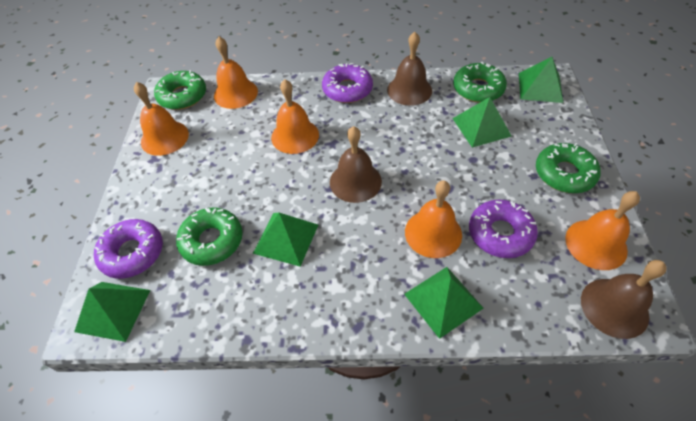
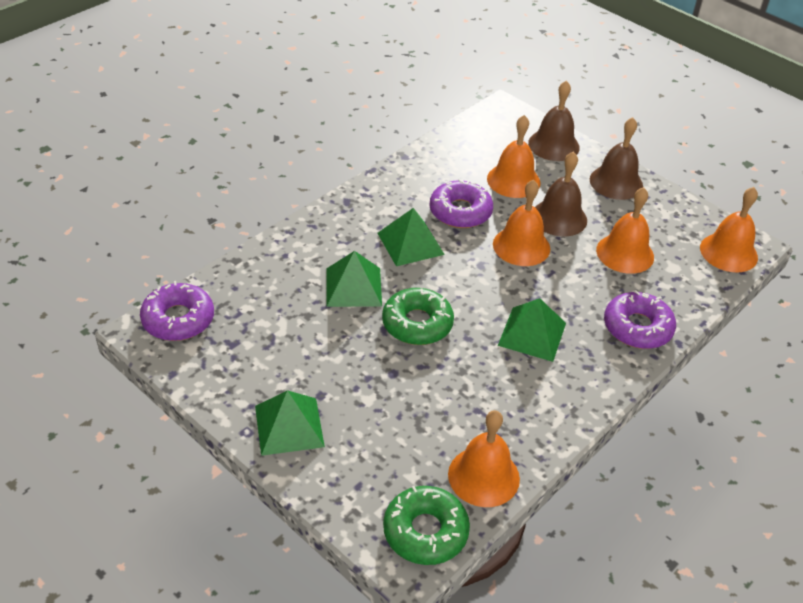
green donut: [154,70,206,110] [176,207,243,266] [453,62,507,103] [536,143,601,193] = 4 -> [382,288,454,345] [383,486,470,565] = 2
green pyramid: [74,282,150,342] [253,213,318,267] [404,267,484,339] [452,97,511,148] [519,57,563,103] = 5 -> [255,390,325,456] [327,251,382,307] [377,208,445,266] [498,298,566,362] = 4

